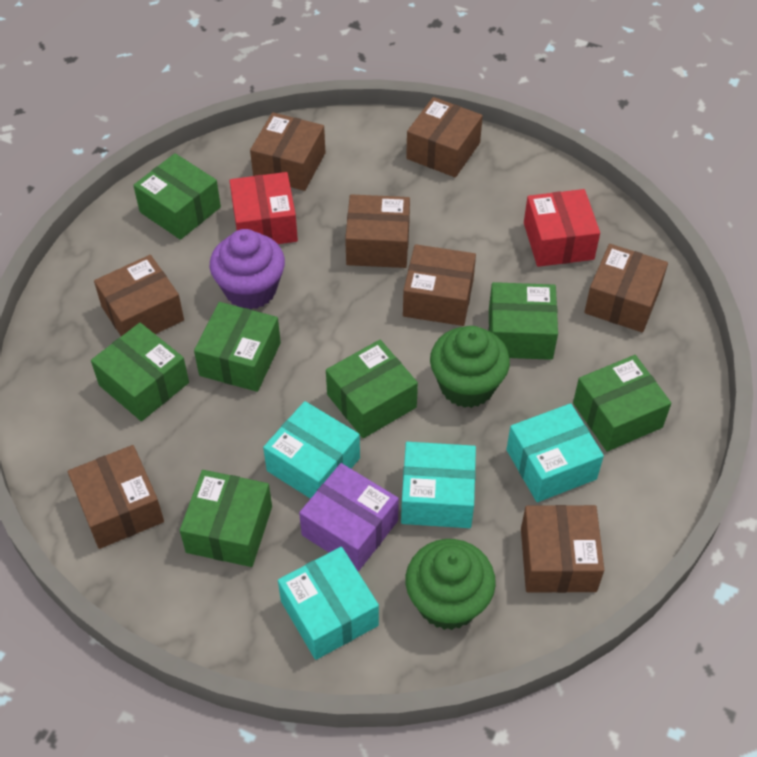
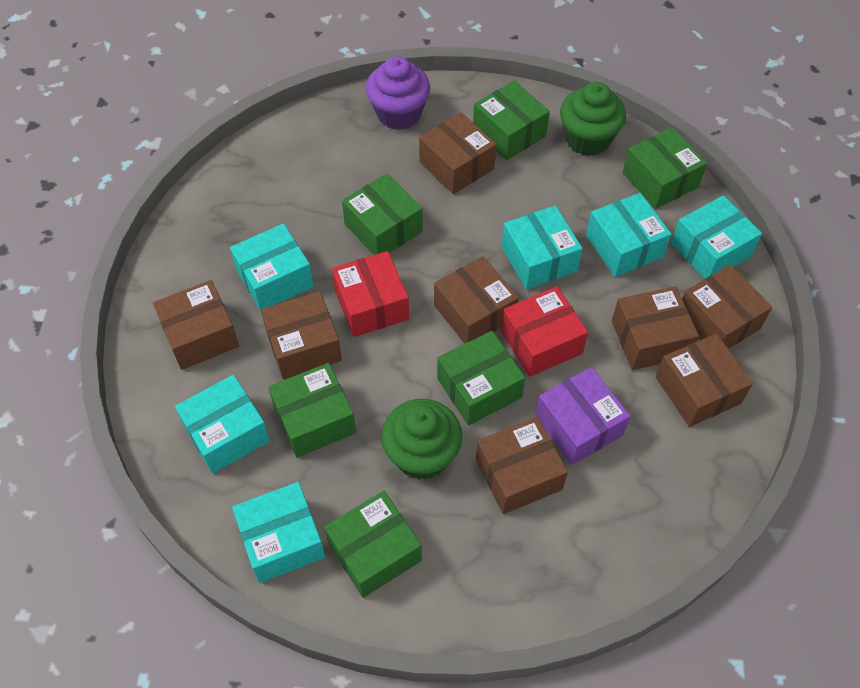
green box: [91,323,189,421] [133,153,221,240] [180,470,272,567] [194,302,281,392] [326,340,418,438] [489,282,558,360] [573,355,671,451] = 7 -> [268,363,356,458] [324,491,422,598] [342,173,423,255] [437,331,525,425] [473,81,550,160] [622,128,707,209] = 6
turquoise box: [263,401,360,499] [278,547,379,660] [401,442,476,528] [507,403,604,502] = 4 -> [175,375,270,474] [230,223,314,311] [232,482,325,583] [502,206,583,290] [586,193,671,277] [671,195,762,279] = 6

